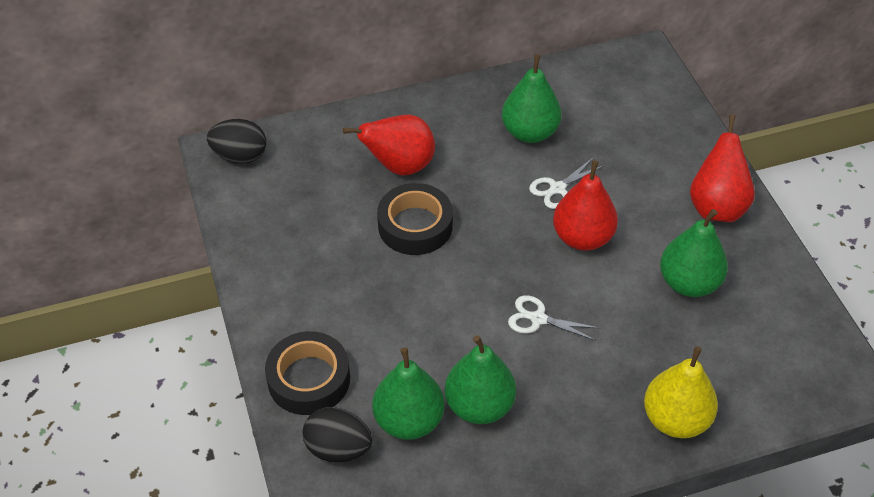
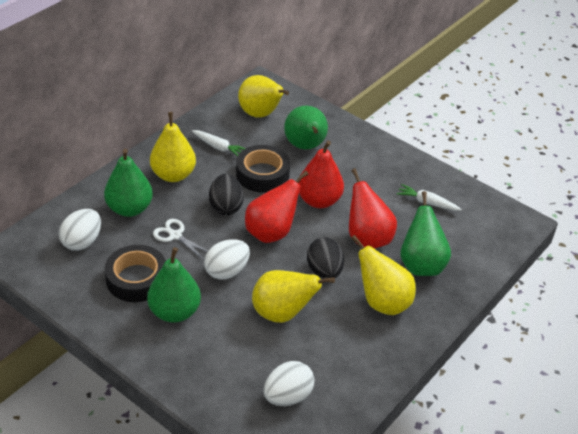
white carrot: none = 0 -> [192,130,246,156] [396,184,462,211] = 2
white egg: none = 0 -> [59,209,101,251] [204,239,250,280] [264,361,314,406] = 3
white scissors: [508,295,600,341] [529,157,604,209] = 2 -> [153,219,208,260] = 1
yellow pear: [644,346,718,438] = 1 -> [150,112,196,182] [238,75,289,118] [252,270,335,323] [351,235,416,315] = 4

